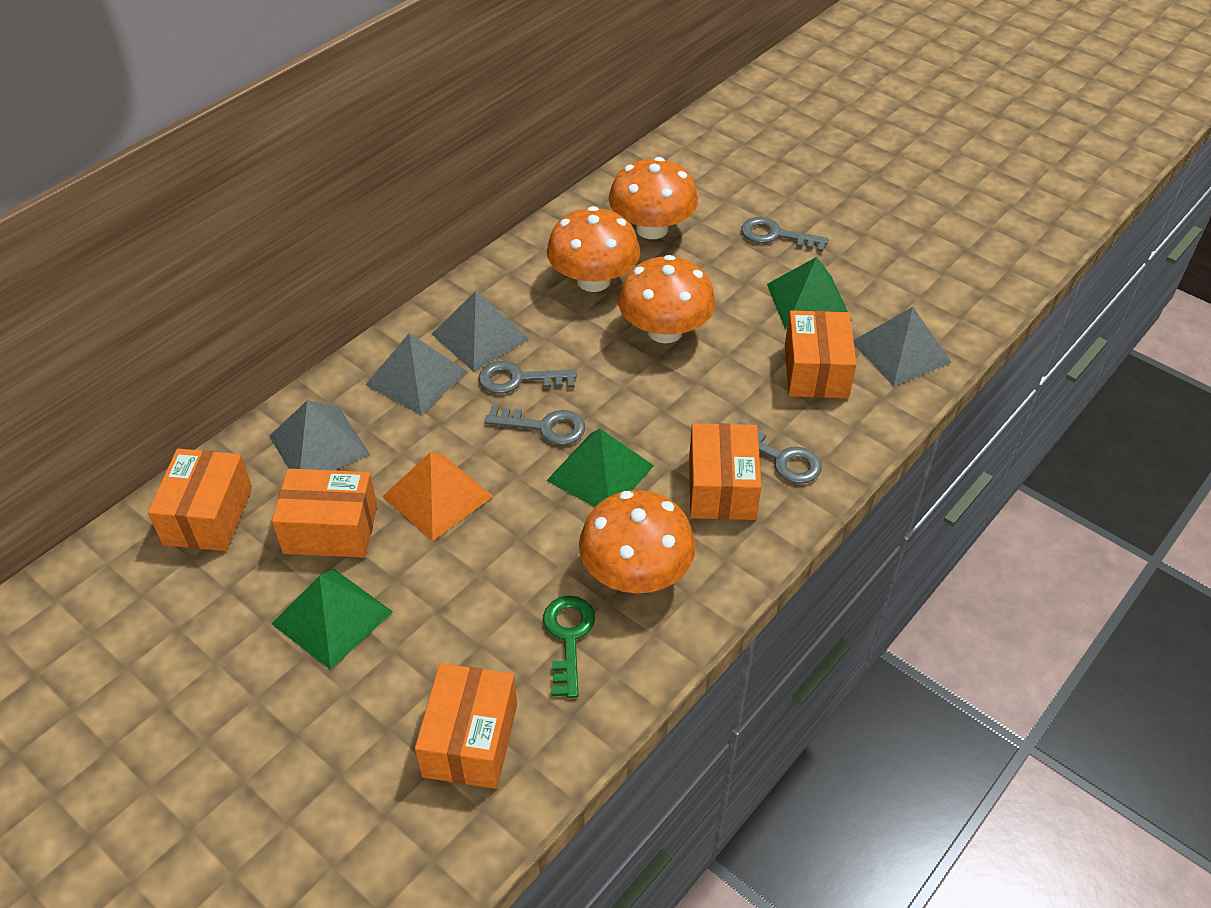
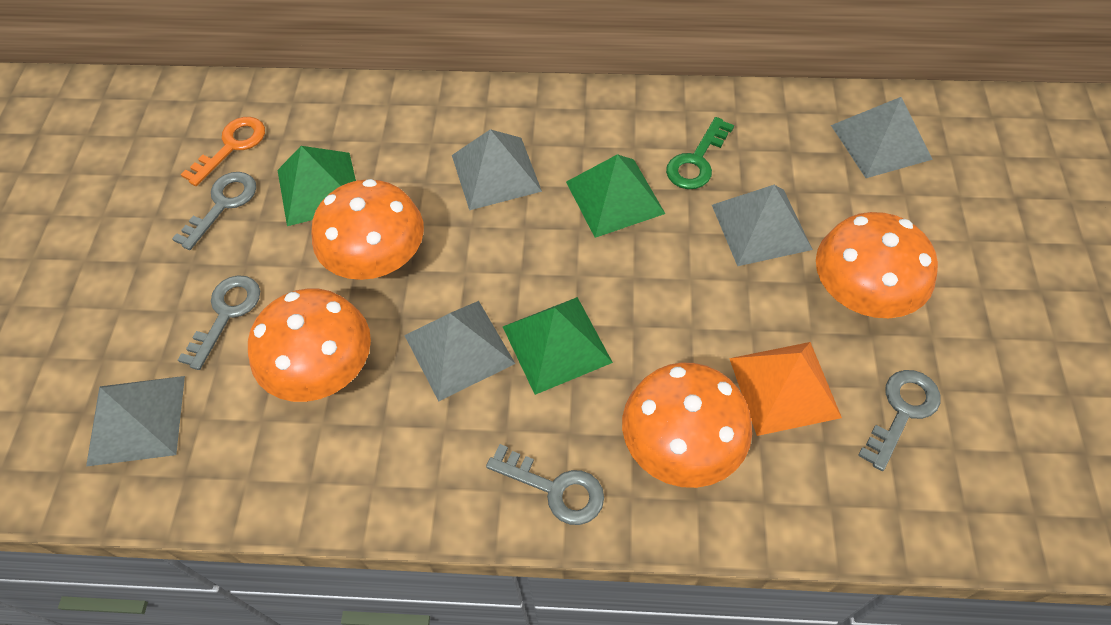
grey pyramid: [269,400,370,470] [365,333,468,415] [432,291,529,372] [853,307,952,386] = 4 -> [86,376,185,467] [404,301,515,401] [452,129,542,210] [712,185,813,266] [831,97,933,178] = 5
orange box: [148,449,252,551] [272,469,377,558] [415,663,517,789] [689,423,761,520] [785,310,857,398] = 5 -> none = 0
orange key: none = 0 -> [181,117,265,186] = 1

